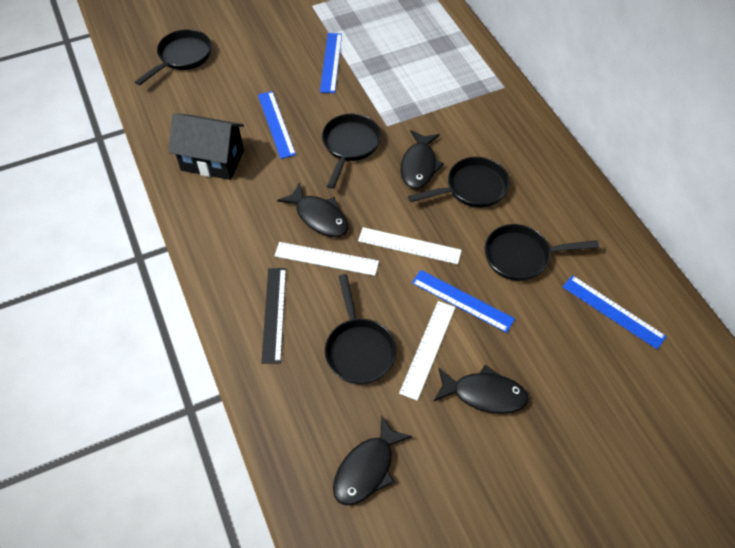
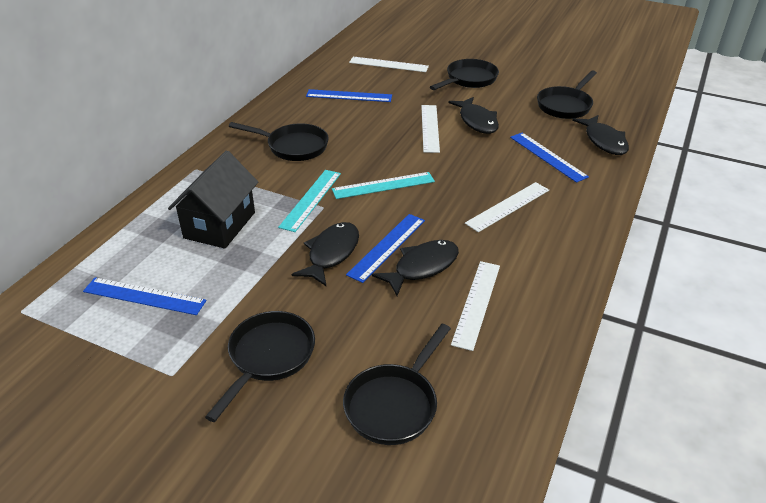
black ruler: [261,268,286,364] = 1 -> none = 0
turquoise ruler: none = 0 -> [278,170,341,232] [332,172,435,199] = 2
white ruler: [274,242,379,276] [358,227,462,264] [399,301,455,401] = 3 -> [349,57,429,72] [421,105,440,153] [451,261,500,351] [465,182,549,232] = 4

